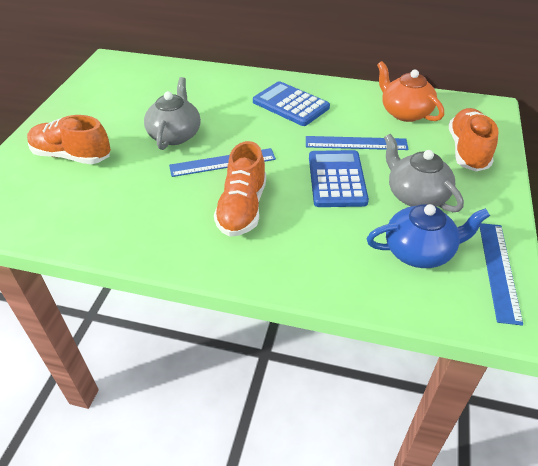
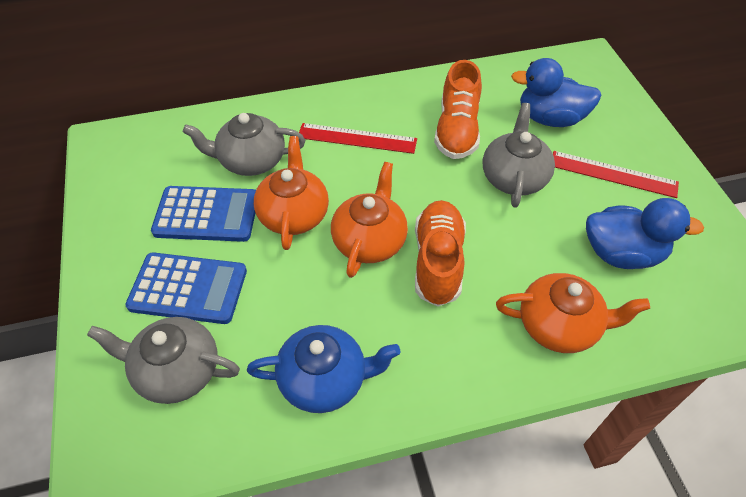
blue duck: none = 0 -> [511,58,601,127] [586,198,704,269] = 2
blue ruler: [169,148,276,177] [306,136,408,150] [479,223,523,326] = 3 -> none = 0
grey teapot: [144,77,201,150] [384,134,464,212] = 2 -> [87,317,240,404] [183,113,305,176] [483,103,555,208] = 3
orange shoe: [27,115,111,164] [214,141,266,237] [449,108,498,171] = 3 -> [415,200,466,307] [434,60,482,159] = 2
orange teapot: [377,61,444,122] = 1 -> [254,136,329,250] [331,162,408,278] [496,273,650,353] = 3
red ruler: none = 0 -> [299,123,417,154] [553,151,679,198] = 2

